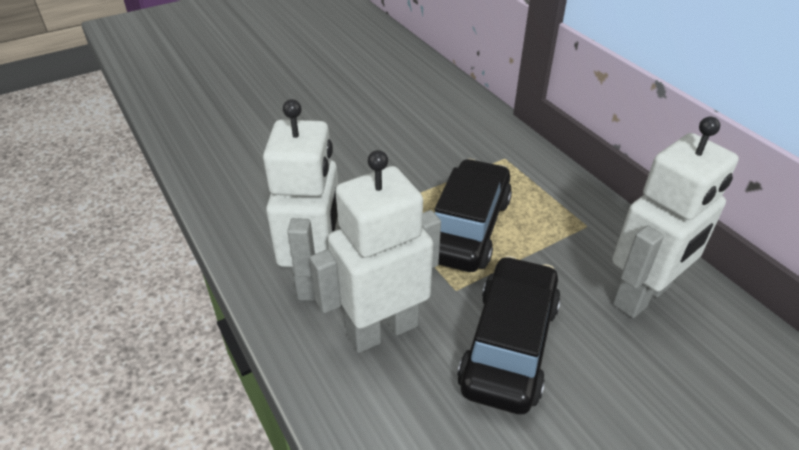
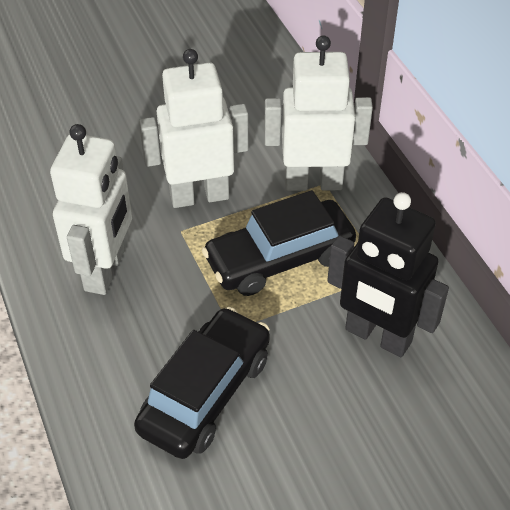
black robot: none = 0 -> [327,192,449,357] = 1

